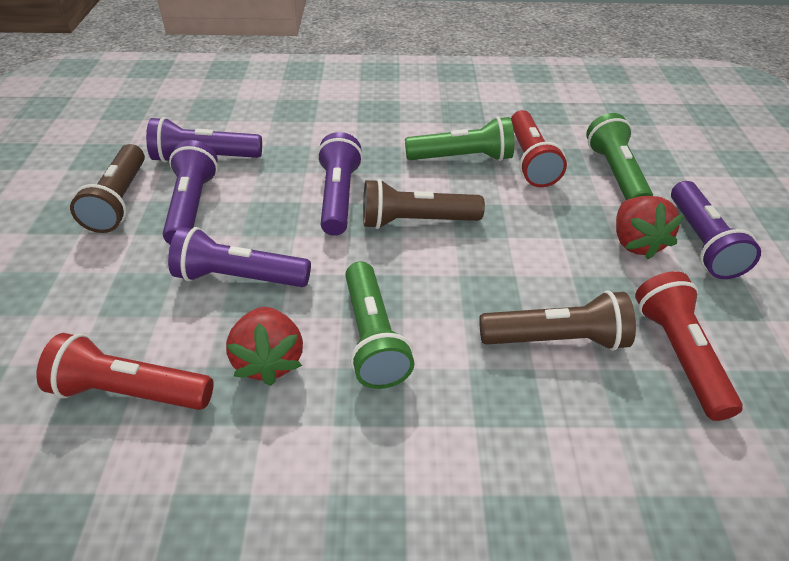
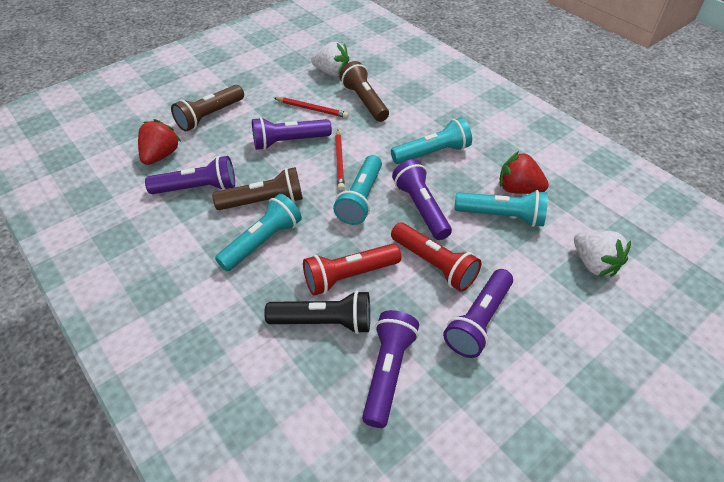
black flashlight: none = 0 -> [264,290,370,334] = 1
green flashlight: [345,261,414,389] [405,116,514,161] [586,113,653,200] = 3 -> none = 0
red flashlight: [36,333,214,410] [511,110,567,187] [635,271,743,421] = 3 -> [303,244,401,296] [391,223,481,292] = 2
red pencil: none = 0 -> [274,97,349,118] [335,129,345,190] = 2
turquoise flashlight: none = 0 -> [215,194,302,271] [333,155,382,225] [391,118,472,164] [455,190,548,227] = 4
white strawberry: none = 0 -> [311,42,349,76] [574,231,631,277] = 2

